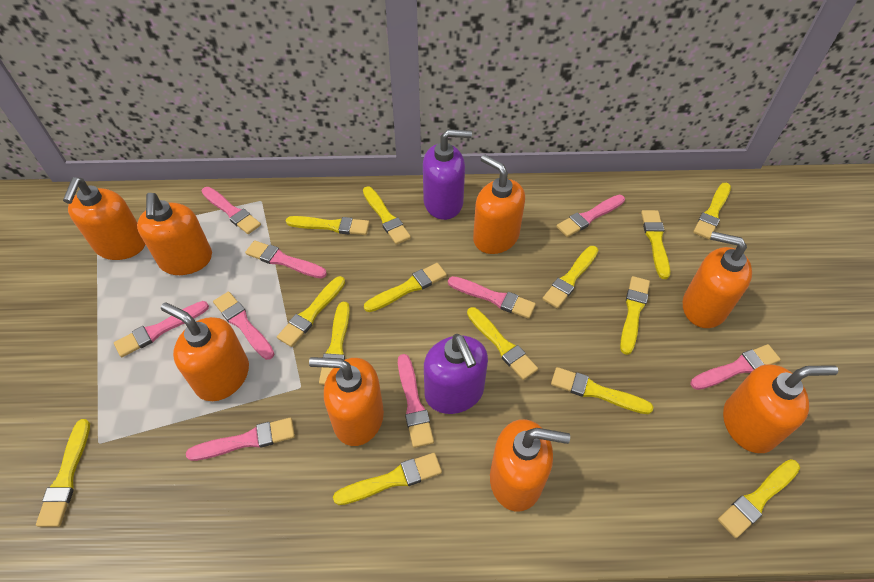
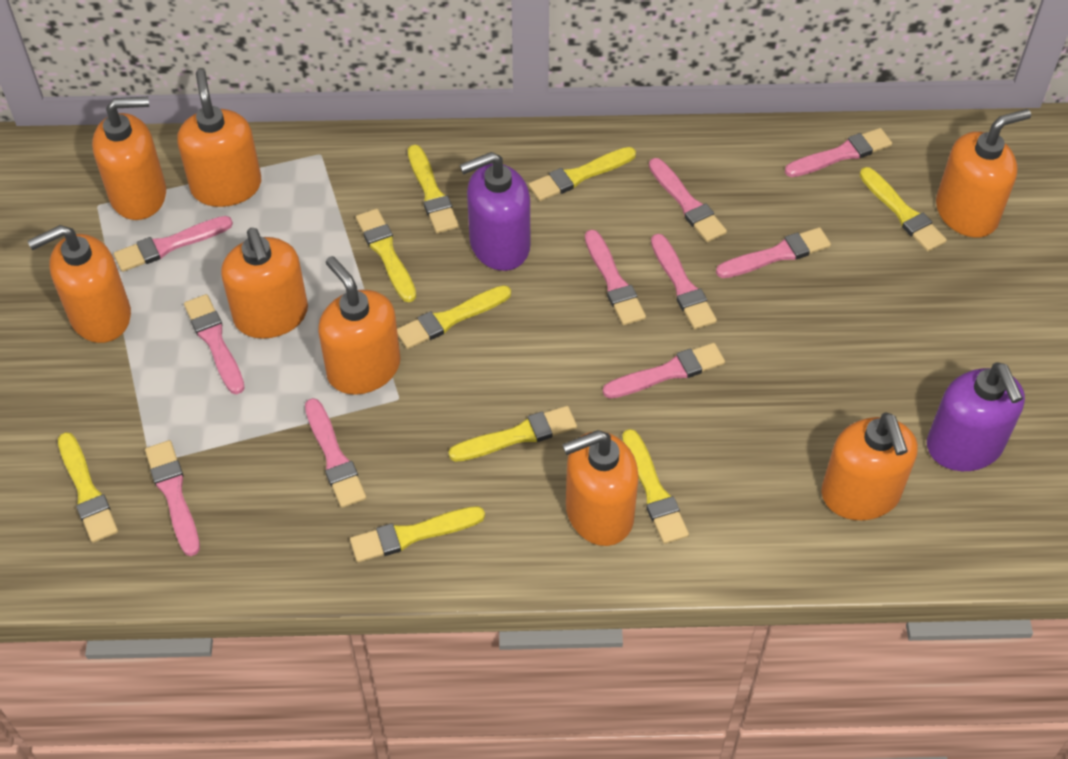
pink brush: [114,301,209,357] [186,418,295,461] [202,187,261,234] [213,292,274,360] [245,240,327,279] [398,354,434,448] [448,276,536,319] [556,195,625,237] [690,344,781,390] = 9 -> [114,216,233,272] [145,440,200,556] [184,294,245,394] [305,398,367,508] [585,230,646,325] [603,343,725,399] [649,158,727,242] [651,234,717,329] [716,227,831,278] [785,128,892,177] = 10
yellow brush: [36,419,90,527] [277,276,345,347] [286,216,370,235] [319,302,350,385] [333,453,442,505] [363,186,411,245] [364,263,447,312] [467,307,538,380] [542,246,598,308] [551,367,653,414] [620,276,650,355] [641,210,670,279] [693,183,731,239] [718,459,800,538] = 14 -> [58,432,118,543] [350,506,485,562] [356,209,416,302] [397,285,511,349] [408,145,459,233] [449,406,577,462] [529,147,636,201] [622,429,689,544] [859,167,947,252] = 9

